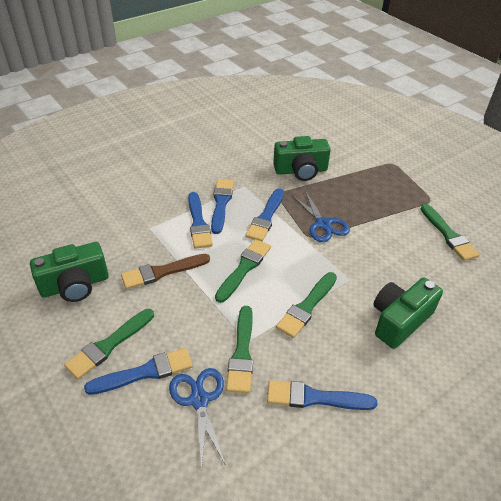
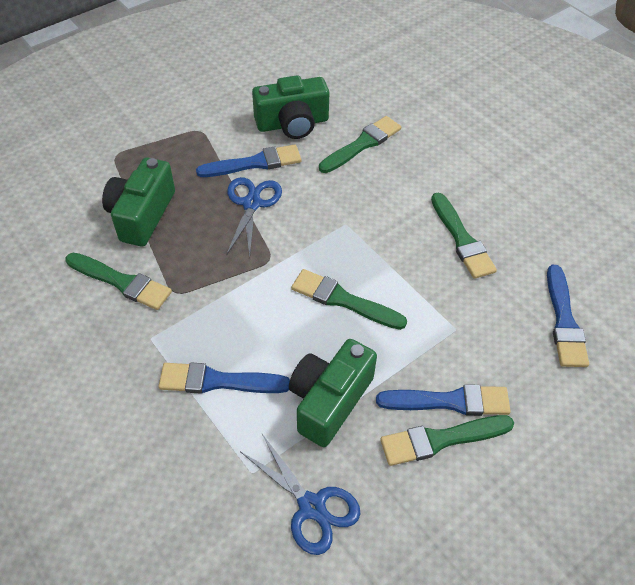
blue brush: [84,348,193,395] [188,192,213,249] [211,179,234,234] [245,188,284,241] [267,380,377,410] = 5 -> [159,363,290,394] [196,144,301,177] [376,384,511,416] [547,265,589,367] = 4
brown brush: [121,254,210,289] = 1 -> none = 0

